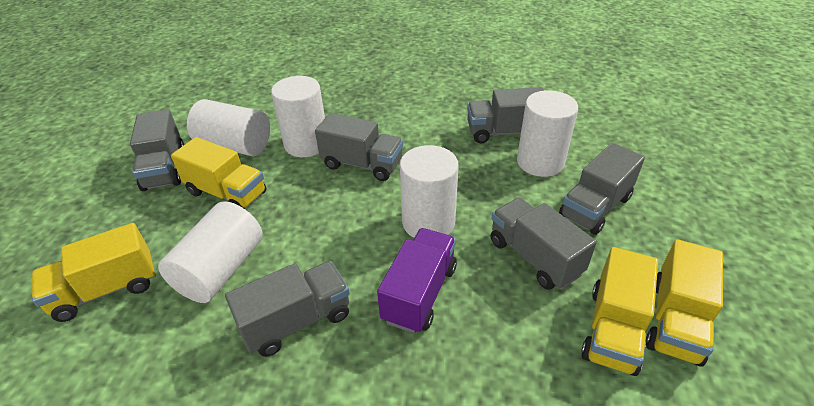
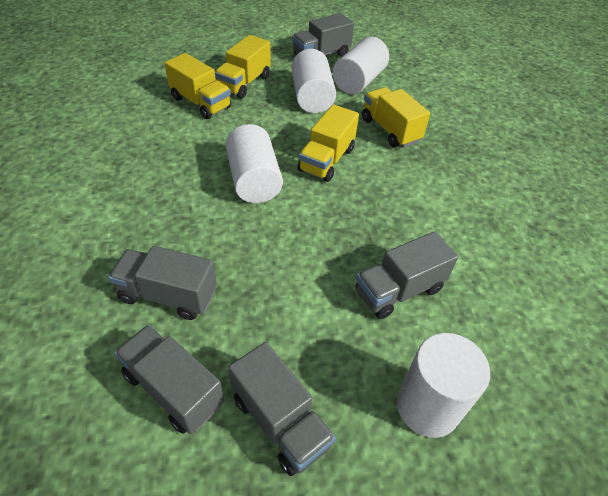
grey truck: [130,110,184,191] [225,261,350,357] [315,113,403,181] [467,87,544,144] [490,198,597,290] [559,143,645,235] = 6 -> [108,246,217,320] [114,325,224,434] [228,342,336,476] [292,13,354,56] [355,231,458,319] = 5
purple truck: [377,228,457,333] = 1 -> none = 0
white cylinder: [158,201,263,303] [187,99,270,156] [271,76,325,157] [400,145,459,238] [517,90,578,177] = 5 -> [226,124,283,203] [291,49,336,113] [333,36,389,94] [397,333,490,438] = 4

